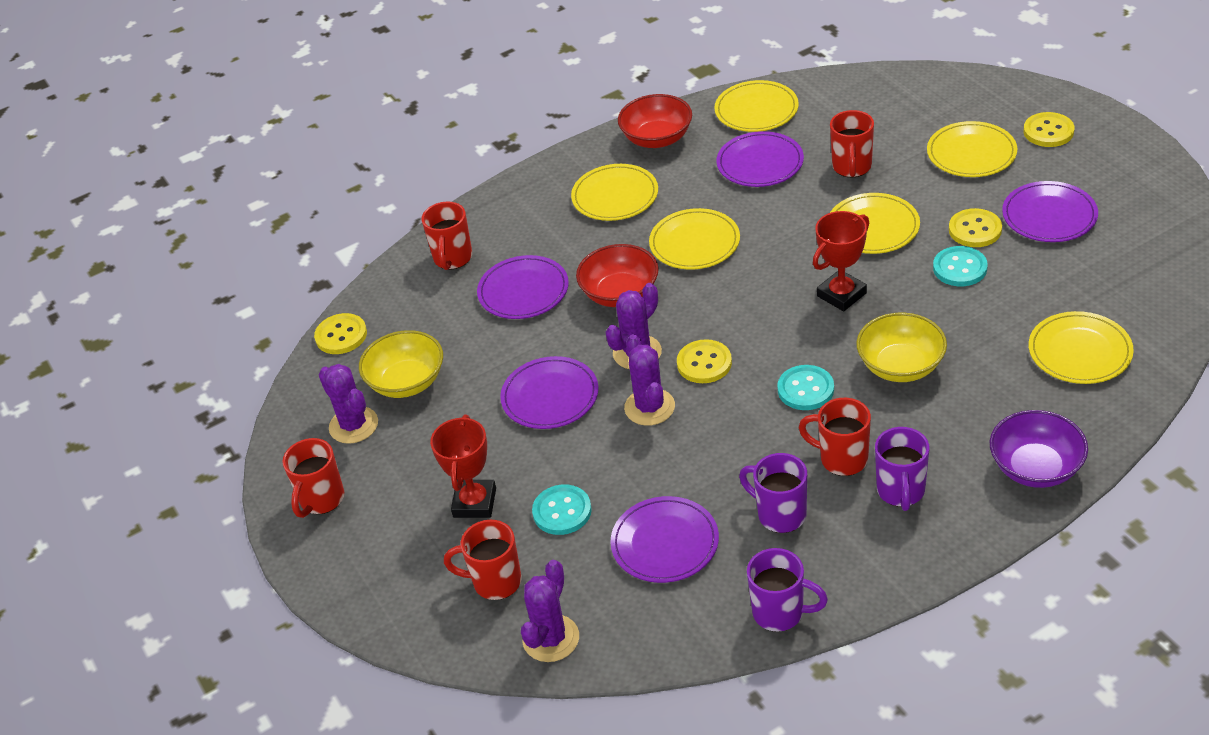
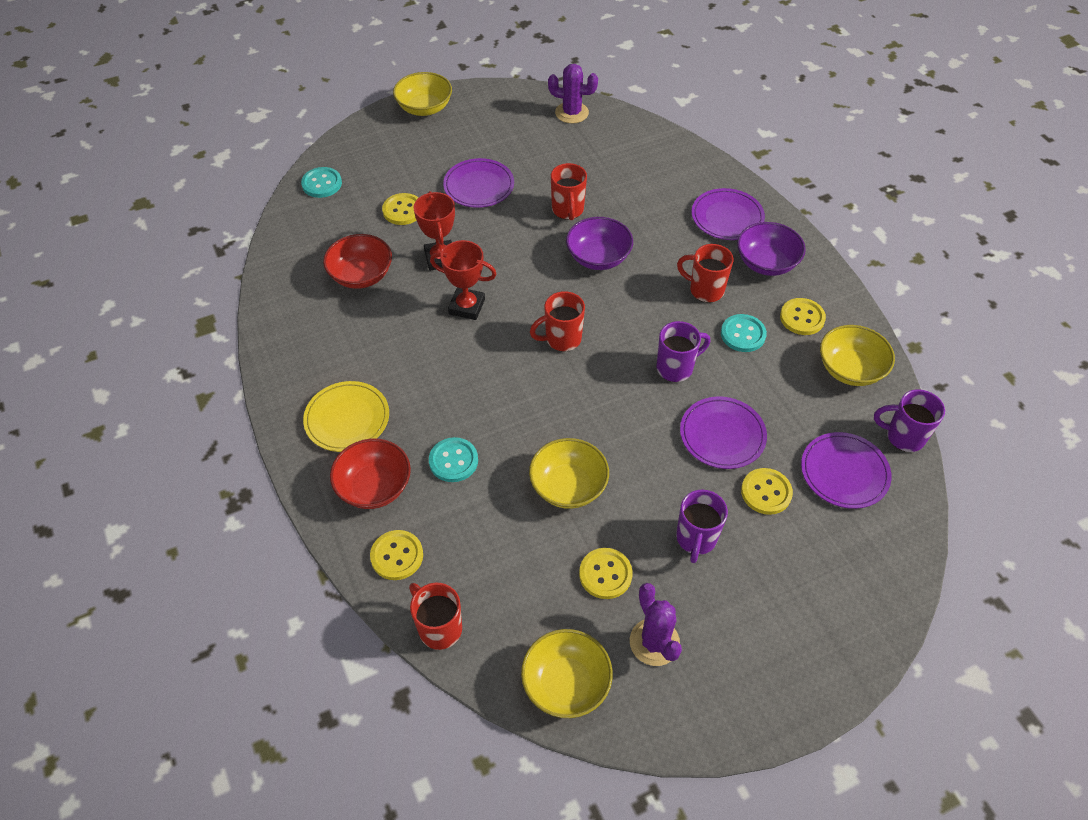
purple bowl: [990,410,1088,488] = 1 -> [566,217,633,270] [737,222,806,276] = 2
purple cactus: [319,364,378,444] [521,560,579,662] [606,283,662,369] [624,334,675,426] = 4 -> [548,64,598,123] [630,583,682,666] = 2
purple plate: [477,255,569,319] [500,356,599,429] [610,496,719,583] [717,131,804,187] [1002,181,1098,242] = 5 -> [443,158,514,208] [680,397,767,469] [692,188,765,240] [801,432,892,509] = 4
red mug: [282,438,344,518] [421,202,472,270] [444,520,522,600] [798,398,871,476] [830,110,874,177] = 5 -> [409,582,462,650] [530,291,585,351] [551,163,587,220] [677,244,734,303] = 4
yellow bowl: [359,330,443,398] [856,312,947,382] = 2 -> [393,72,452,116] [521,629,613,718] [529,438,609,509] [820,325,895,386] = 4
yellow button: [314,313,367,354] [677,339,732,383] [949,208,1002,247] [1023,112,1074,147] = 4 -> [370,530,423,580] [382,193,418,225] [579,548,633,599] [741,468,793,515] [780,298,826,335] = 5
yellow plate: [571,164,658,221] [649,208,740,270] [714,80,799,132] [830,193,920,254] [927,121,1017,177] [1029,311,1134,384] = 6 -> [303,381,389,452] = 1

